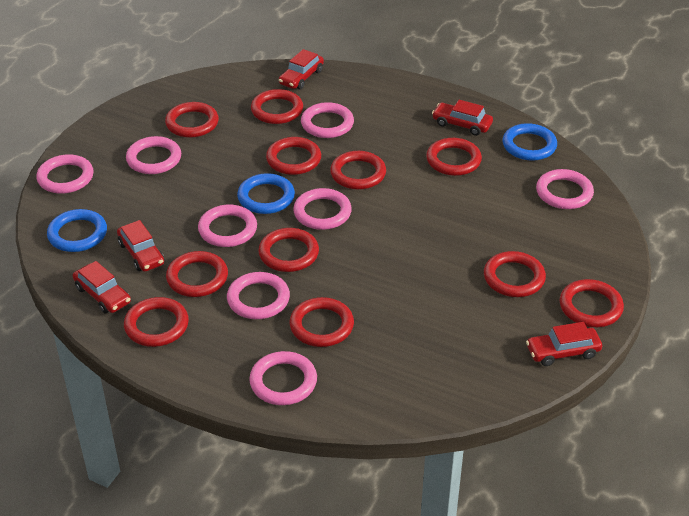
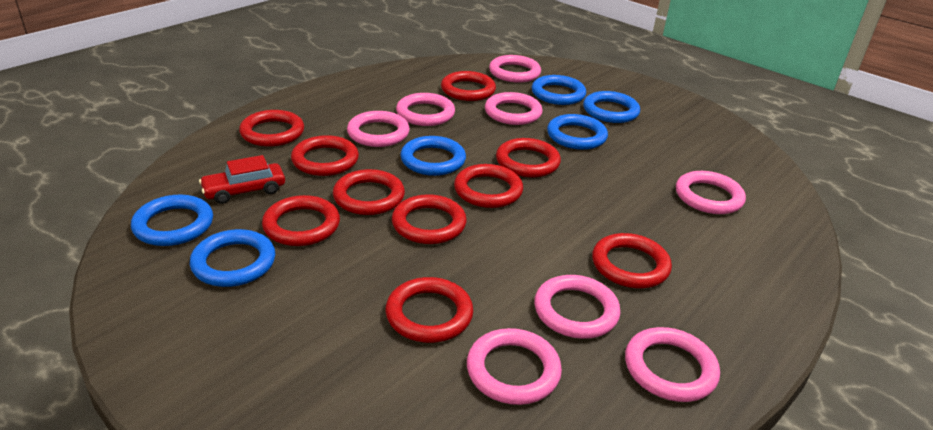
blue ring: [47,209,107,252] [237,173,295,214] [503,123,557,161] = 3 -> [131,195,213,246] [190,229,275,287] [400,136,466,176] [532,75,586,105] [547,114,608,150] [583,91,640,123] = 6
red car: [73,261,131,313] [117,220,164,272] [279,49,324,89] [432,100,493,136] [526,322,602,366] = 5 -> [199,155,285,204] = 1
red ring: [124,297,189,347] [165,102,219,138] [166,251,228,297] [251,89,303,124] [259,228,319,272] [266,137,321,175] [289,297,354,347] [330,151,386,190] [426,138,482,176] [484,251,546,297] [560,279,624,327] = 11 -> [239,110,304,147] [262,195,340,246] [291,135,359,176] [333,169,405,215] [385,277,473,343] [392,194,467,244] [441,71,496,101] [454,164,523,208] [496,138,561,177] [592,233,672,288] = 10

